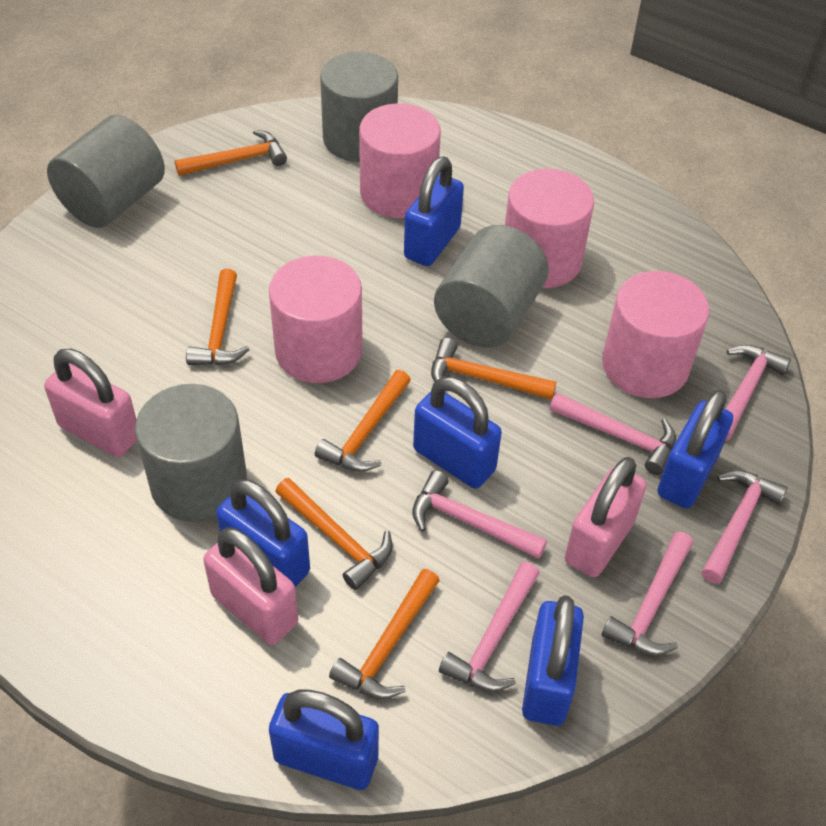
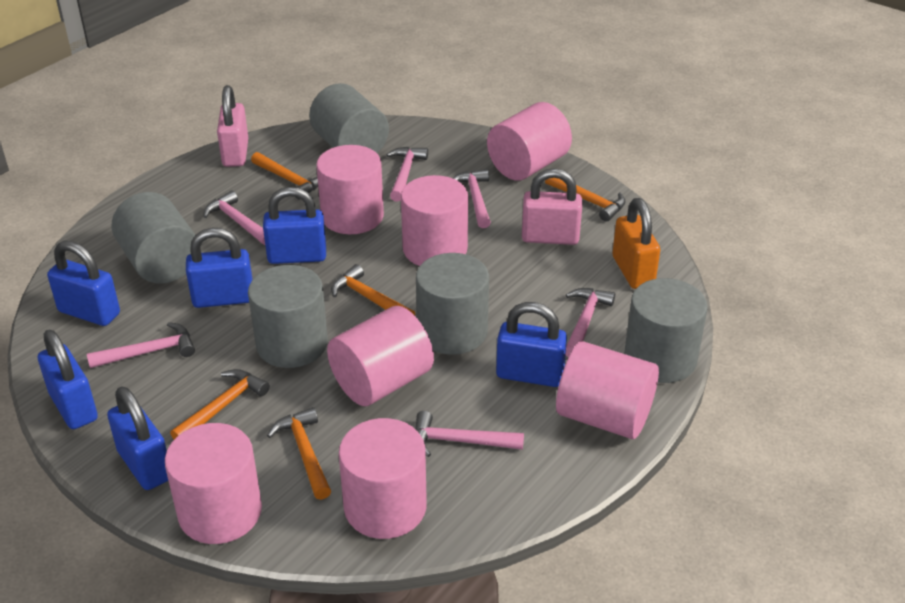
grey cylinder: [47,115,165,228] [135,384,247,522] [320,52,398,162] [434,225,549,348] = 4 -> [112,192,195,284] [248,265,328,368] [309,83,389,153] [416,253,489,355] [624,278,708,383] = 5
orange hammer: [175,130,287,176] [186,269,250,365] [275,478,392,590] [315,370,411,472] [329,569,440,699] [431,338,557,400] = 6 -> [170,369,270,439] [251,152,318,199] [267,407,331,500] [331,264,415,315] [545,178,626,222] = 5
orange padlock: none = 0 -> [612,198,660,289] = 1
pink cylinder: [269,256,363,383] [359,103,441,218] [505,169,594,288] [602,271,709,398] = 4 -> [165,423,262,544] [317,145,384,234] [327,306,434,406] [339,418,427,539] [401,175,468,266] [487,102,572,180] [556,342,659,439] = 7
pink padlock: [44,349,137,457] [203,527,298,645] [565,457,647,577] = 3 -> [217,85,248,167] [522,168,582,245] = 2

